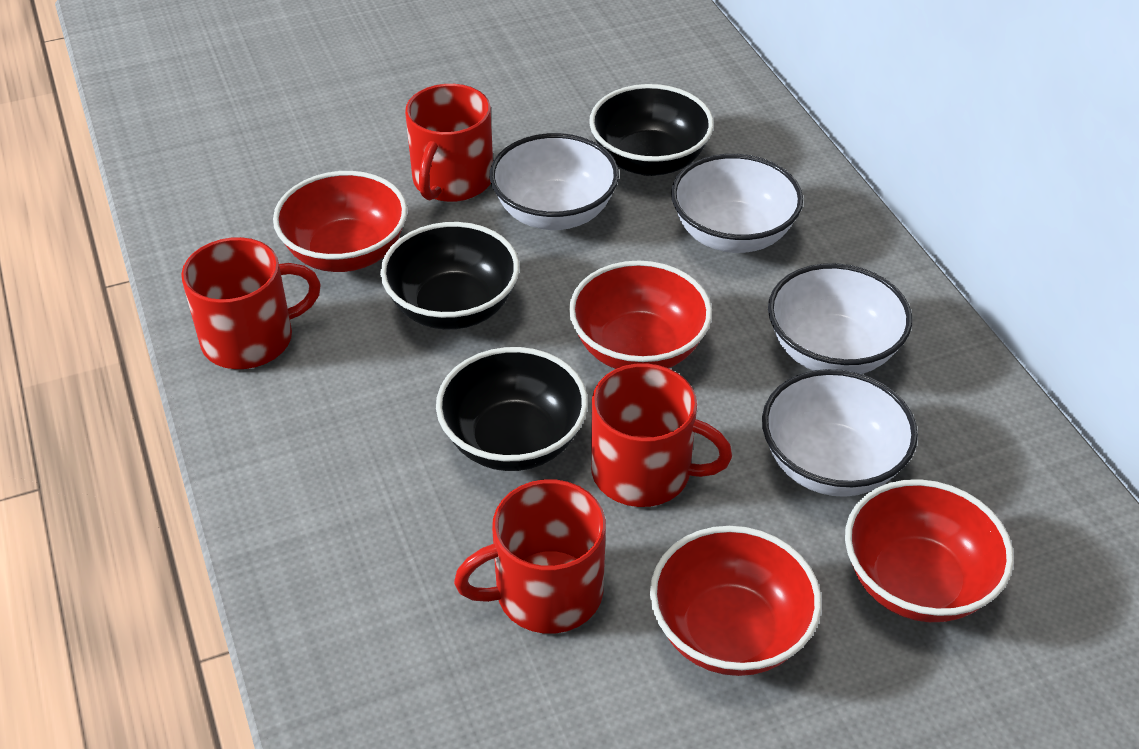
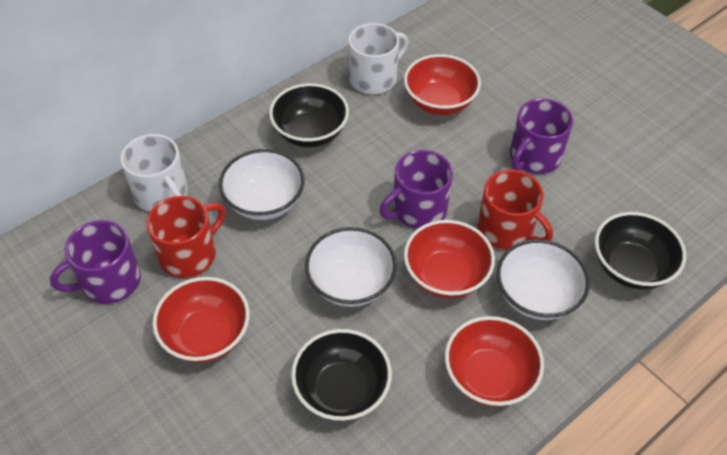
purple mug: none = 0 -> [50,220,141,304] [380,150,453,229] [510,98,573,174] = 3
red mug: [181,237,321,369] [405,84,493,202] [454,479,606,634] [591,363,732,507] = 4 -> [146,196,226,278] [477,170,553,250] = 2
white bowl: [490,133,619,230] [671,154,803,253] [762,369,918,497] [768,263,912,374] = 4 -> [219,149,305,220] [305,227,397,307] [497,239,590,320] = 3
white mug: none = 0 -> [121,134,188,212] [348,23,408,94] = 2

